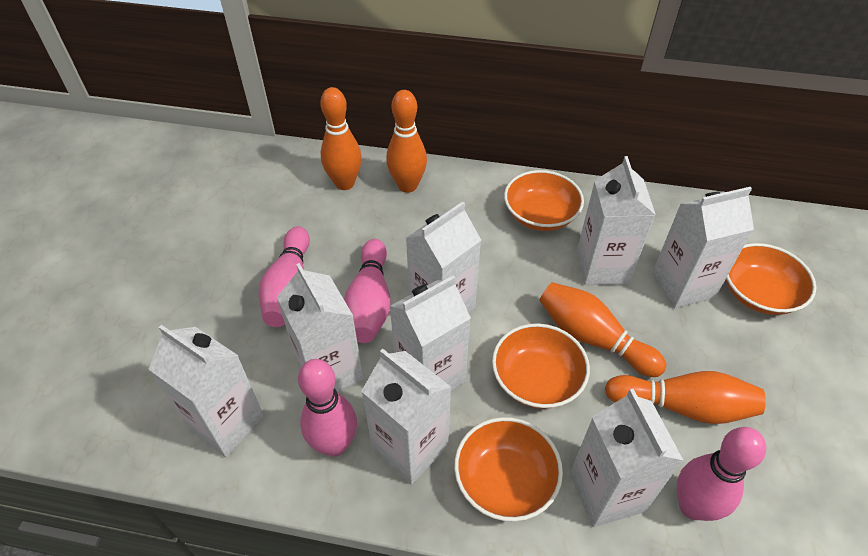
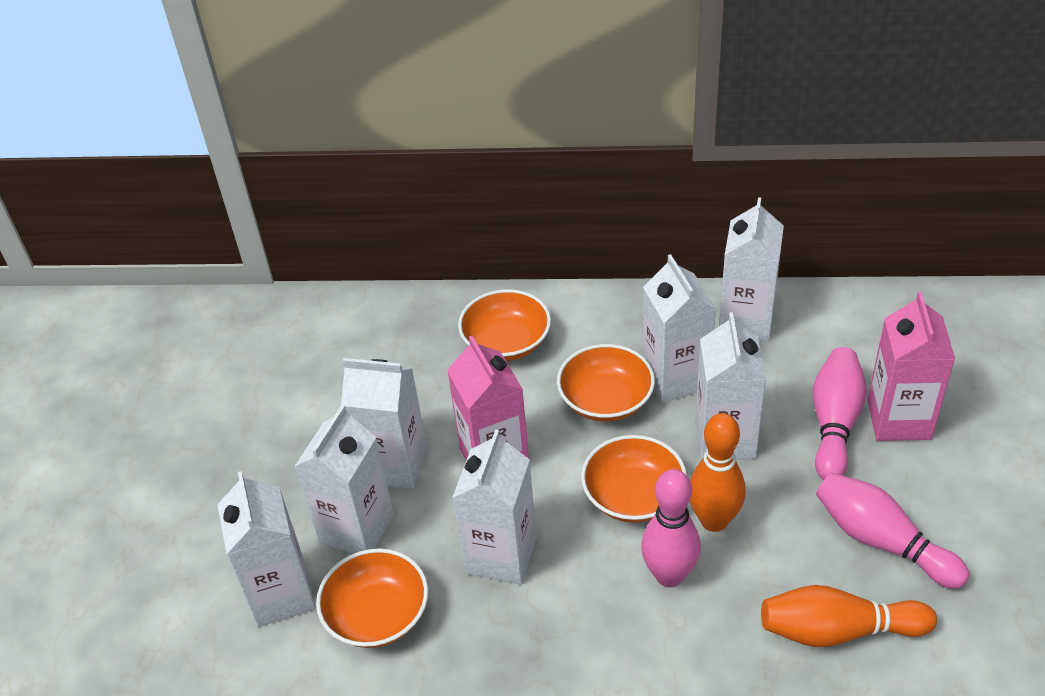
orange bowling pin: [320,87,362,190] [386,90,427,193] [539,282,667,377] [605,371,766,424] = 4 -> [690,413,746,532] [761,585,937,647] = 2
pink bowling pin: [259,226,310,327] [298,359,357,457] [344,239,391,343] [677,427,766,521] = 4 -> [641,469,701,587] [813,347,867,480] [816,472,970,589] = 3
pink carton: none = 0 -> [447,336,529,460] [867,292,955,441] = 2
white carton: [148,325,264,457] [277,263,363,392] [361,349,451,485] [390,275,471,391] [406,202,481,313] [570,389,684,527] [577,156,656,285] [652,187,754,308] = 8 -> [217,471,316,627] [294,405,394,554] [341,358,427,489] [452,429,537,585] [643,254,716,403] [695,312,766,460] [719,197,784,342] = 7

